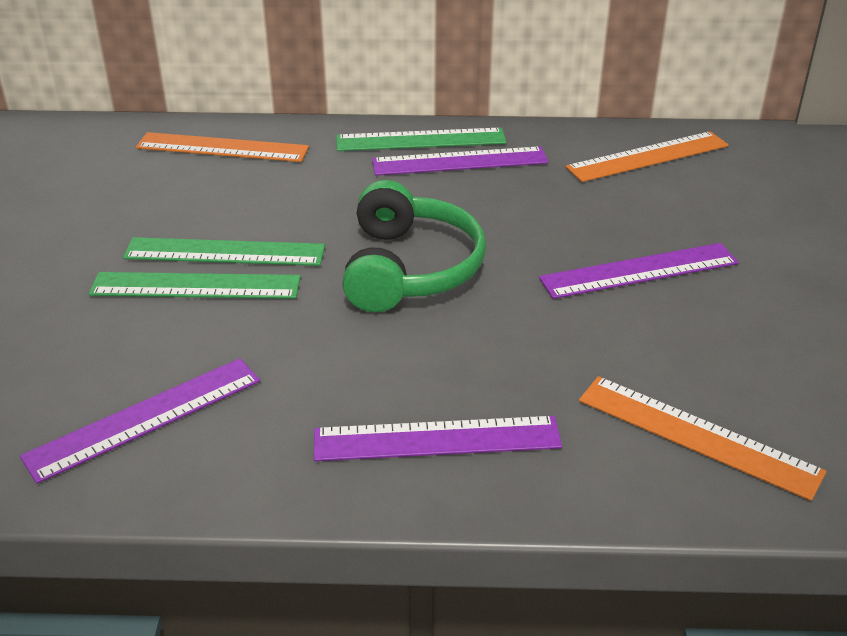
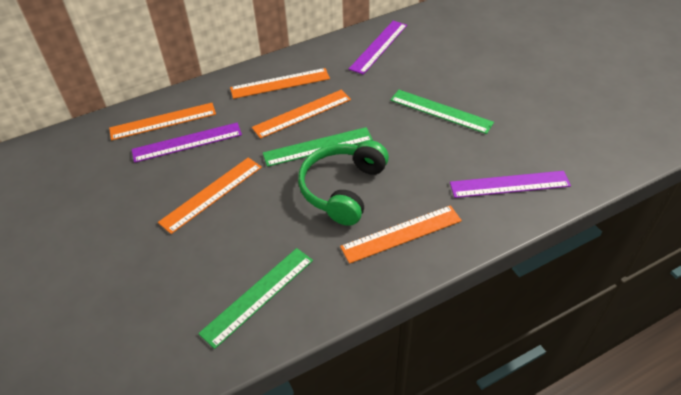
orange ruler: [136,132,309,162] [566,131,729,182] [579,376,826,501] = 3 -> [109,103,216,140] [158,157,262,234] [230,68,330,99] [252,90,351,139] [340,205,462,264] = 5
purple ruler: [20,358,260,484] [314,416,562,461] [372,146,548,176] [539,243,739,299] = 4 -> [132,123,242,163] [349,21,407,75] [450,171,571,198] = 3

